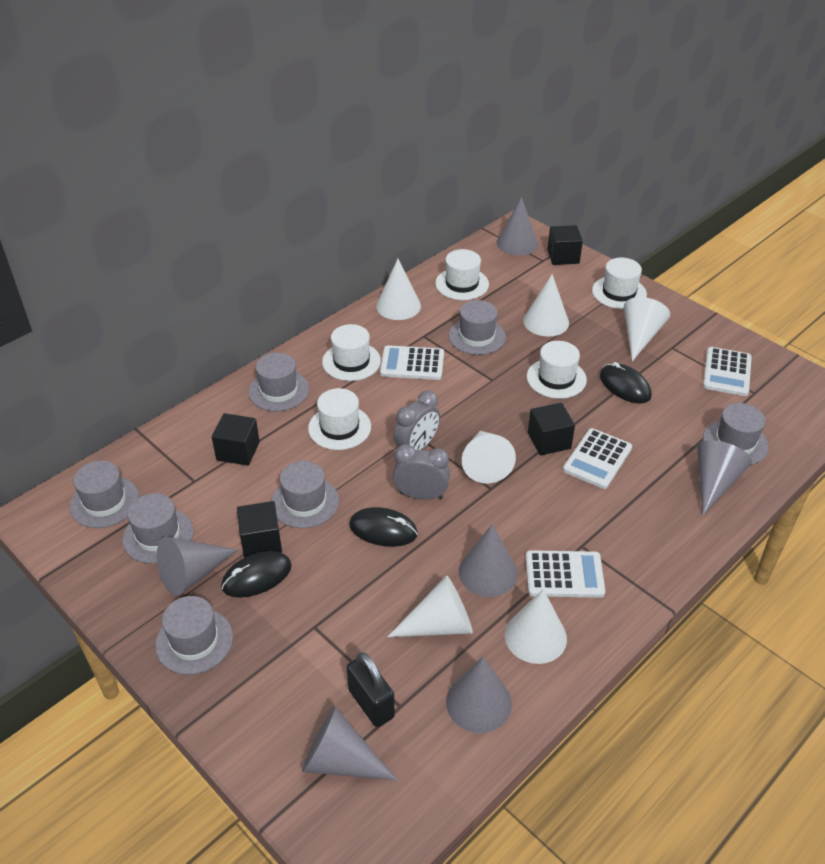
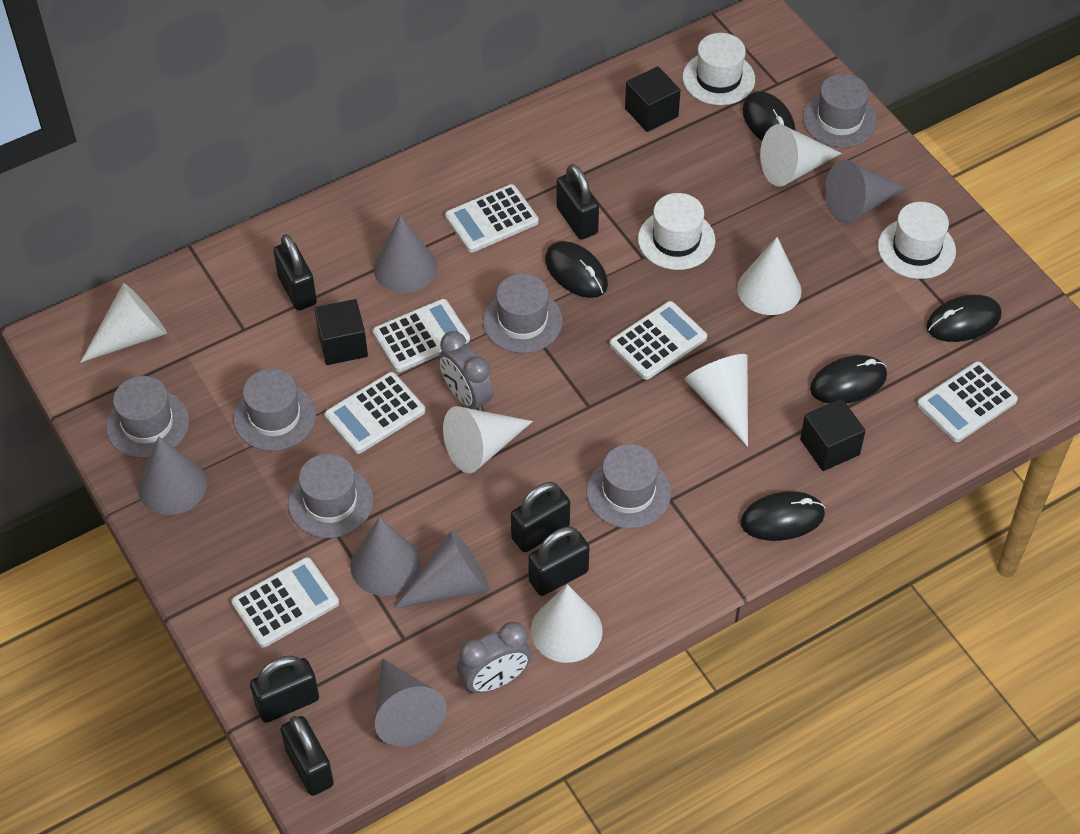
black cube: [212,413,260,466] [237,501,282,558] [528,403,575,456] [547,225,583,265] = 4 -> [314,299,368,365] [625,66,681,132] [800,399,866,471] = 3
black mouse: [221,551,292,598] [349,507,418,547] [600,362,652,404] = 3 -> [545,241,608,298] [741,491,825,541] [742,91,795,141] [810,355,887,404] [926,295,1001,342] = 5
black padlock: [347,652,395,727] = 1 -> [250,655,319,723] [273,234,317,311] [281,716,334,796] [511,482,570,552] [528,526,590,596] [556,164,599,240] = 6
grey hat: [70,461,139,528] [122,493,193,564] [155,596,233,675] [248,352,309,411] [271,461,339,528] [449,300,506,355] [703,403,769,465] = 7 -> [106,376,189,458] [234,369,316,451] [288,454,373,538] [483,274,563,353] [586,444,671,529] [803,74,877,147] = 6
white calculator: [380,345,444,380] [526,550,605,598] [563,428,632,489] [703,347,752,396] = 4 -> [231,557,339,648] [324,372,425,454] [373,299,470,372] [445,184,539,252] [610,301,707,380] [917,361,1018,442] = 6
white hat: [308,388,371,450] [322,324,381,381] [435,249,489,300] [527,341,587,399] [592,258,647,309] = 5 -> [638,193,715,270] [682,33,755,105] [878,202,956,279] = 3

